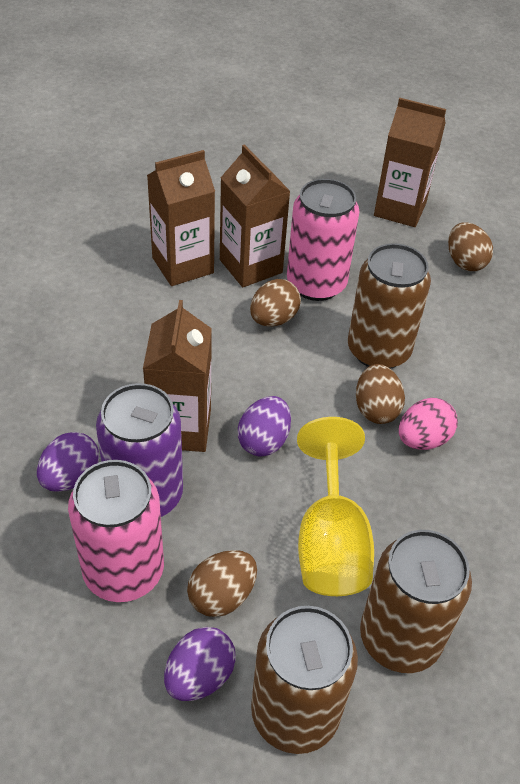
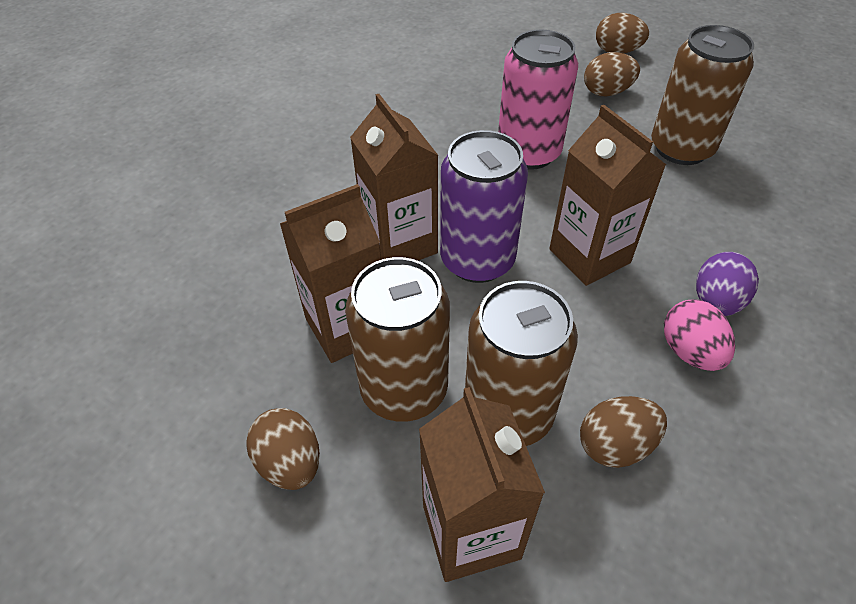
pink can: [68,460,164,602] [287,179,360,301] = 2 -> [498,30,578,170] = 1
purple egg: [37,432,99,492] [164,627,236,701] [238,396,291,457] = 3 -> [696,252,759,316] = 1
yellow goblet: [297,417,374,596] = 1 -> none = 0

